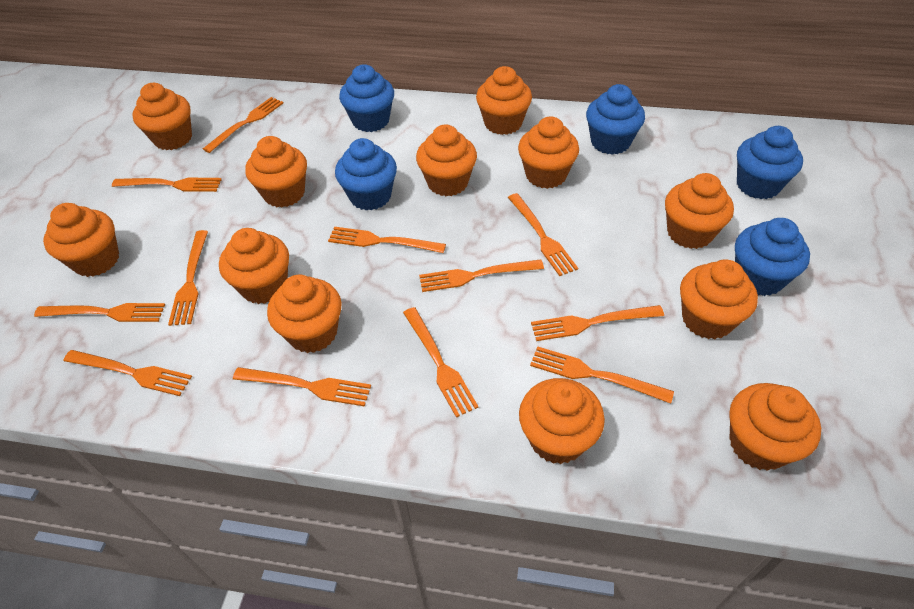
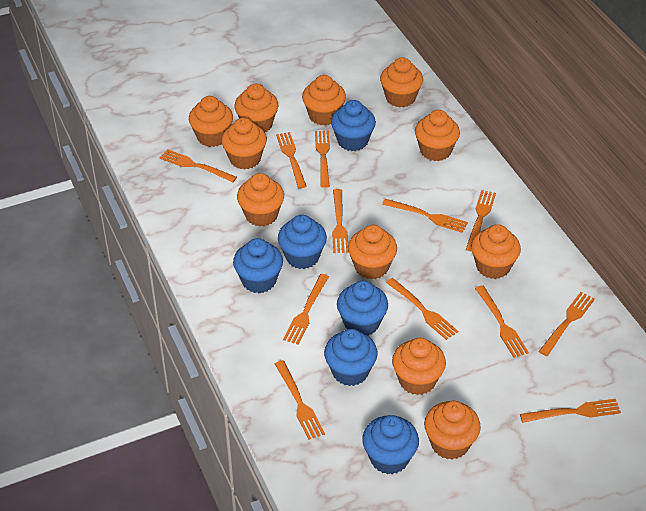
blue cupcake: [335,138,397,210] [339,64,394,132] [586,84,645,155] [735,218,810,296] [737,126,803,199] = 5 -> [233,238,283,293] [278,215,327,269] [324,329,378,386] [331,100,376,151] [337,281,388,336] [362,415,419,474] = 6
orange cupcake: [43,203,119,277] [132,83,192,150] [219,228,289,304] [245,136,307,207] [267,274,342,353] [416,125,477,196] [476,66,532,135] [518,117,579,189] [519,378,605,464] [665,173,734,249] [680,259,758,339] [729,383,821,471] = 12 -> [189,96,233,147] [221,118,267,170] [234,84,279,132] [237,173,284,226] [302,75,346,125] [348,225,397,279] [380,57,423,108] [392,338,446,395] [415,110,460,161] [424,401,481,459] [471,224,521,279] = 11

